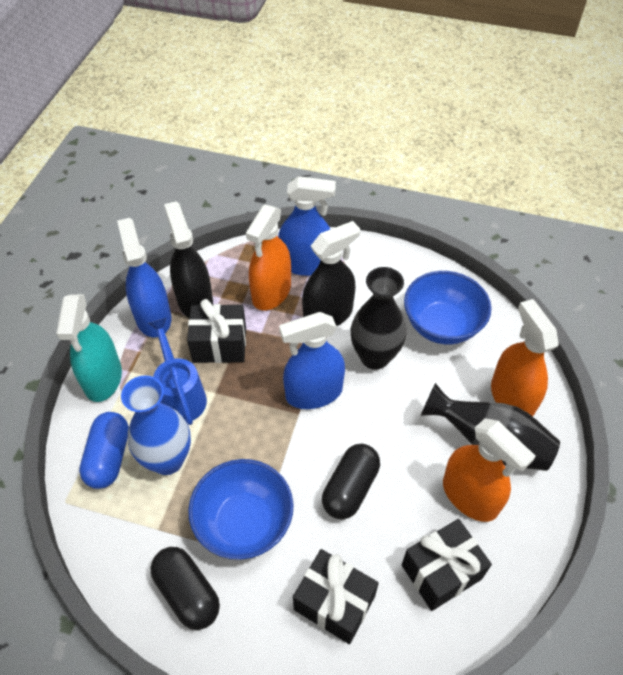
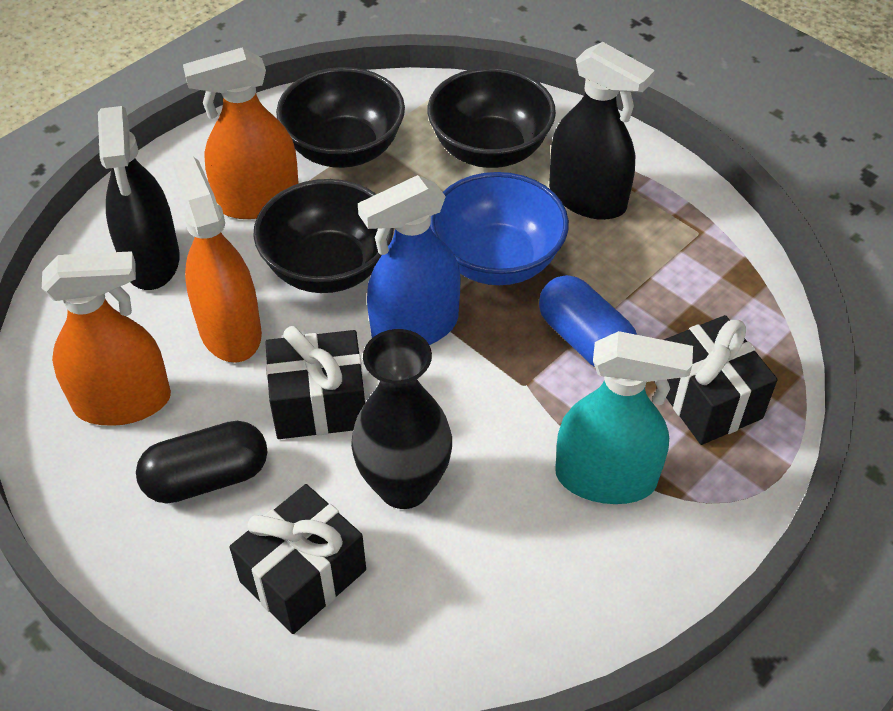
black bowl: none = 0 -> [253,179,394,293] [276,67,405,168] [427,67,556,168] = 3
black capsule: [150,547,220,630] [322,444,380,520] = 2 -> [136,421,268,503] = 1
black vase: [351,267,406,369] [421,383,560,471] = 2 -> [351,329,452,509] = 1
blue bowl: [188,459,294,560] [404,271,491,345] = 2 -> [430,172,569,285] = 1
blue spray bottle: [117,218,171,338] [278,176,336,276] [279,312,345,409] = 3 -> [358,175,460,345] = 1
blue vase: [121,376,191,475] = 1 -> none = 0
blue watering can: [148,318,207,425] = 1 -> none = 0

